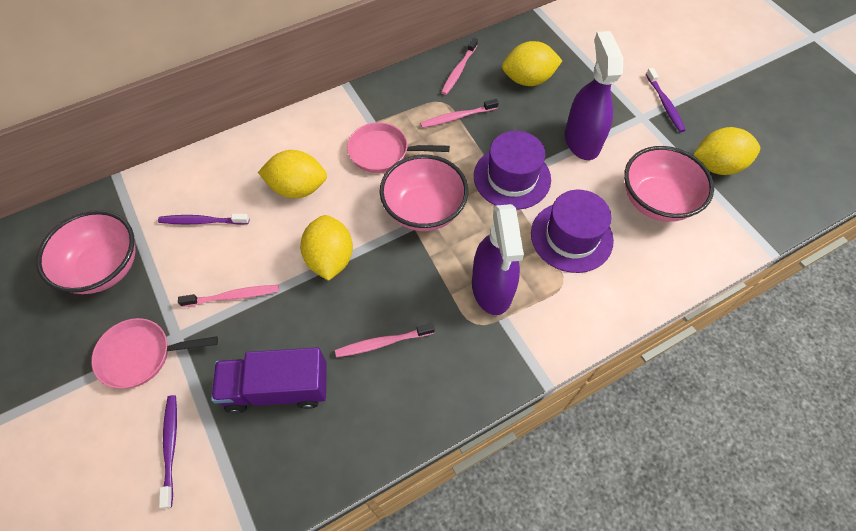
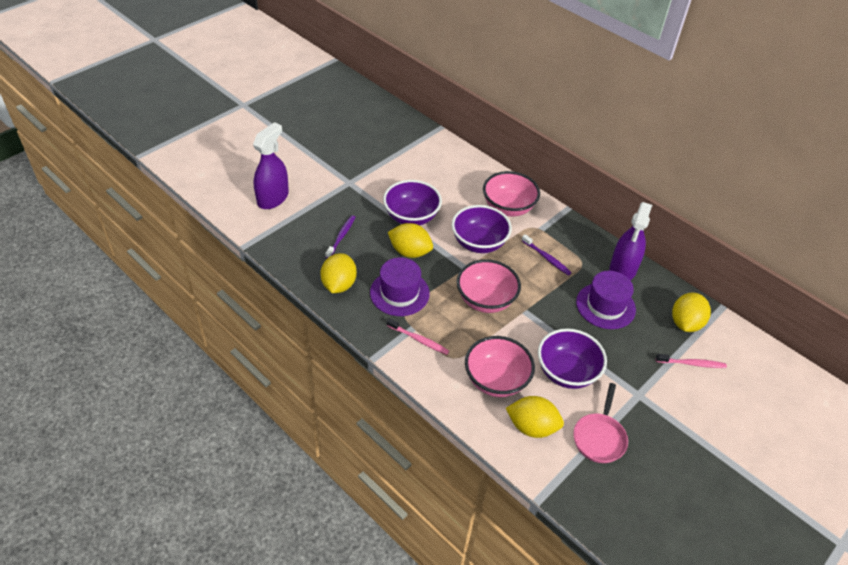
pink pan: [91,318,218,389] [347,122,450,173] = 2 -> [573,383,628,463] = 1
pink toothbrush: [178,285,279,307] [335,323,435,357] [420,99,499,128] [441,38,478,95] = 4 -> [387,318,449,355] [656,354,727,368] = 2
purple bowl: none = 0 -> [383,180,442,225] [452,205,512,253] [538,328,607,389] = 3
purple toothbrush: [158,214,249,225] [159,395,177,509] [646,68,685,132] = 3 -> [325,215,355,259] [522,234,572,276] = 2
purple truck: [211,347,327,414] = 1 -> none = 0

